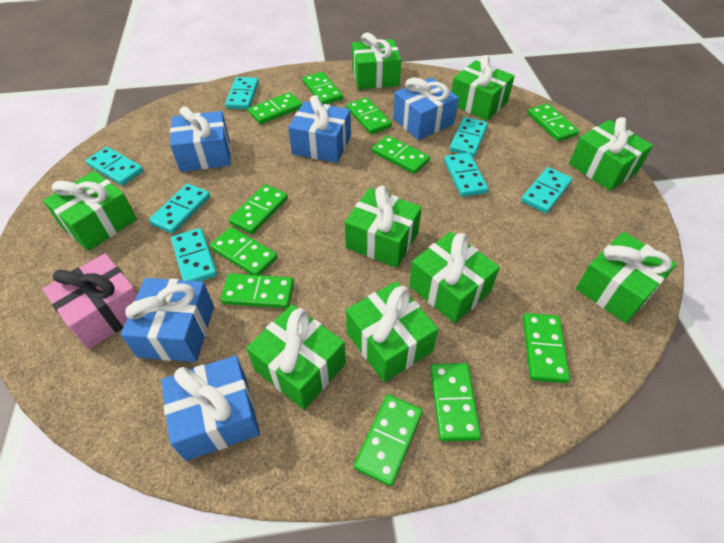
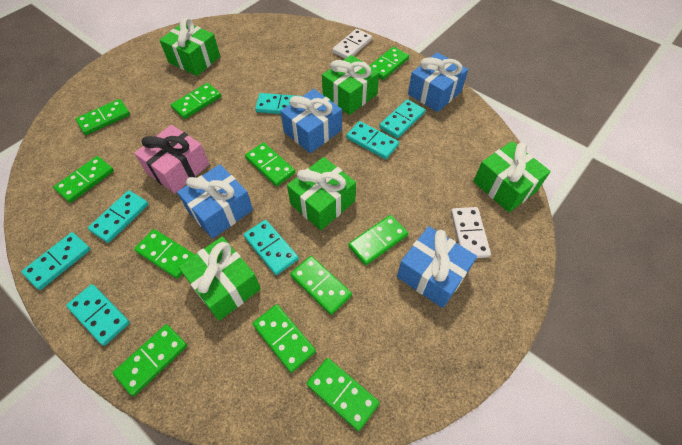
blue gift: [121,278,214,362] [161,356,260,461] [170,106,231,172] [288,95,351,163] [393,77,459,140] = 5 -> [177,164,253,239] [280,89,342,153] [397,226,477,308] [408,52,468,112] = 4
green gift: [43,171,137,251] [246,305,346,410] [345,186,422,268] [346,281,438,382] [352,32,402,90] [409,232,500,323] [451,55,515,121] [569,117,653,191] [576,232,677,323] = 9 -> [159,17,220,76] [178,236,261,321] [287,157,356,230] [322,55,379,115] [473,141,551,212] = 5
white domino: none = 0 -> [332,29,372,58] [451,207,491,258] = 2

